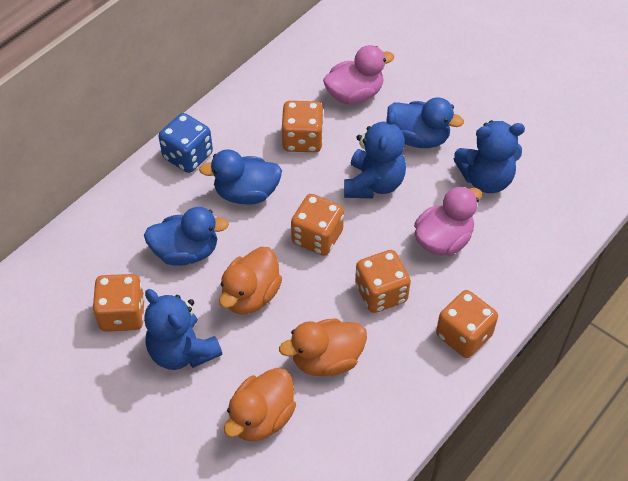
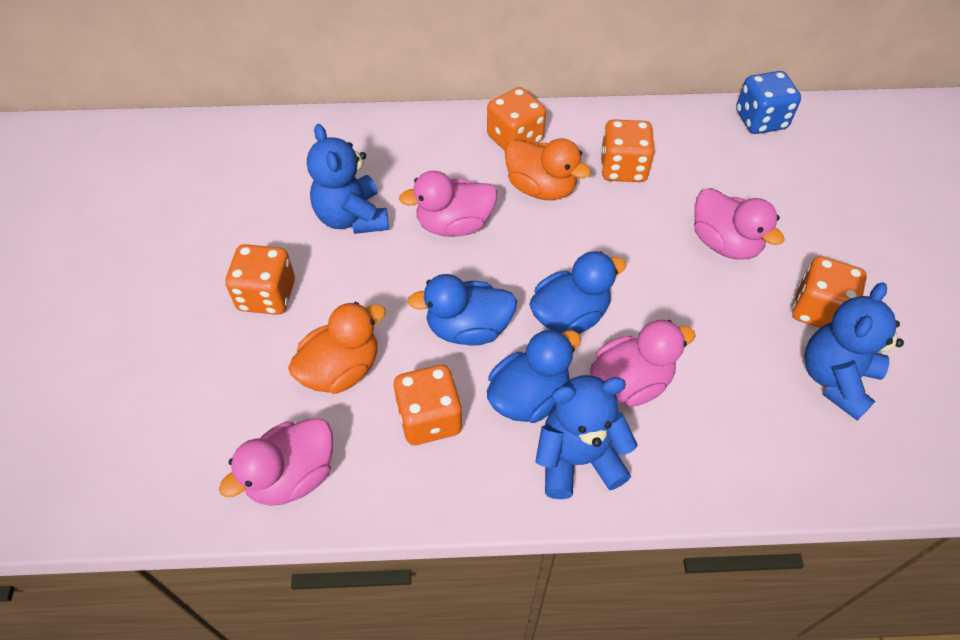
orange duck: [219,247,282,314] [224,368,296,441] [279,318,367,376] = 3 -> [288,302,386,394] [505,138,591,200] = 2
pink duck: [323,45,394,104] [414,186,482,256] = 2 -> [219,418,333,506] [399,171,497,237] [590,320,696,407] [694,188,785,260] = 4

